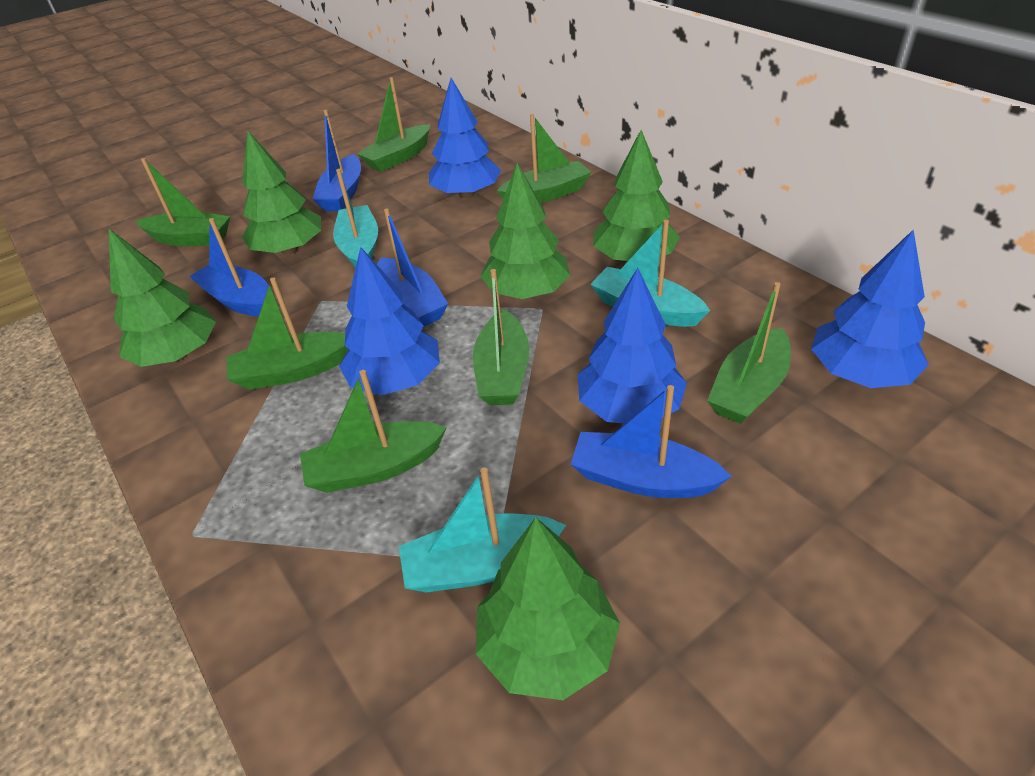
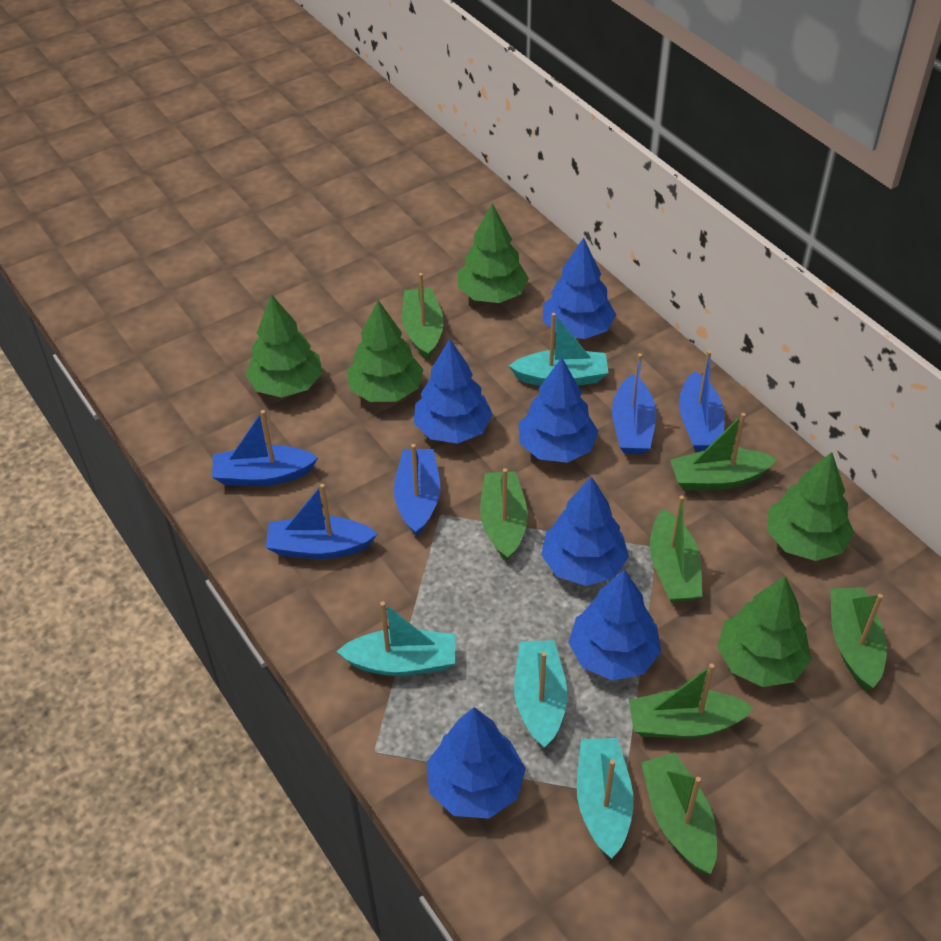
blue boat: [189,218,269,317] [312,110,361,211] [377,208,448,327] [570,385,732,498] = 4 -> [212,410,318,486] [266,484,378,559] [394,444,440,536] [612,353,656,454] [679,350,725,451] = 5
blue tree: [339,247,440,395] [429,78,501,198] [577,268,687,423] [811,229,928,388] = 4 -> [414,339,493,444] [427,707,526,819] [519,358,599,463] [541,476,629,586] [543,238,616,339] [568,569,661,681] = 6
turquoise boat: [333,169,378,268] [399,467,566,593] [590,220,710,327] = 3 -> [336,601,455,676] [509,313,609,386] [514,640,567,748] [577,738,634,859] = 4

